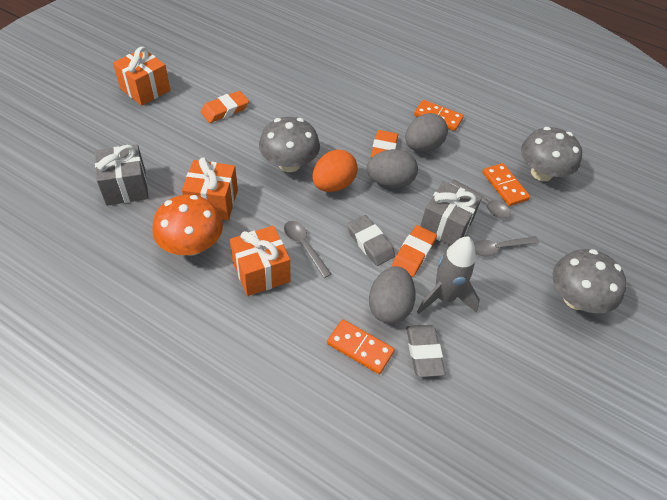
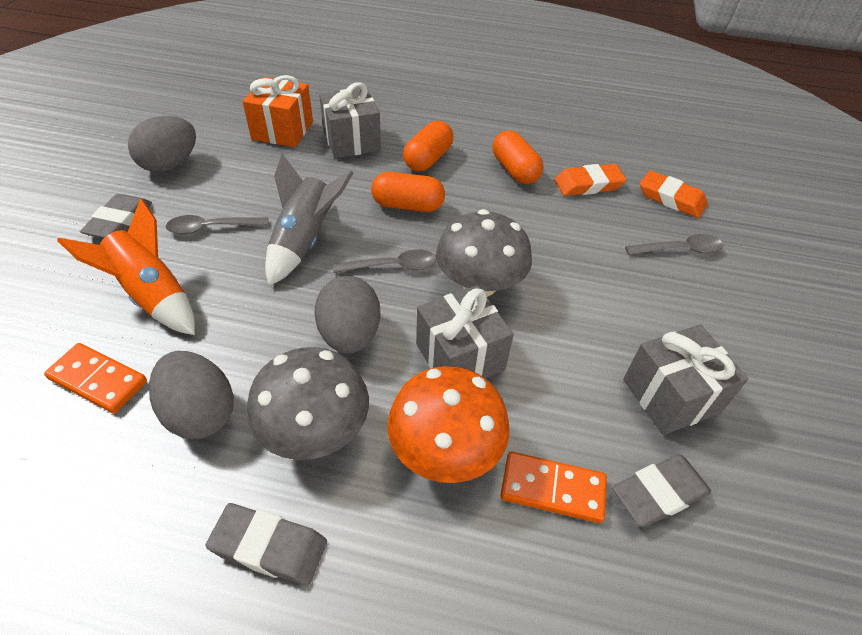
grey eraser: [347,215,395,266] [406,325,445,377] = 2 -> [80,194,152,238] [205,503,327,586] [612,454,711,527] = 3
grey gift: [95,145,149,206] [421,181,482,246] = 2 -> [319,82,381,158] [416,285,514,379] [623,324,748,435] = 3
grey mushroom: [259,117,320,172] [521,127,582,181] [553,249,627,313] = 3 -> [247,347,369,460] [436,209,532,297] = 2
orange capsule: none = 0 -> [371,172,445,212] [403,121,453,171] [493,130,543,184] = 3
orange domino: [327,319,395,374] [414,100,464,131] [483,163,530,206] = 3 -> [44,343,147,414] [500,452,607,523] = 2
orange egg: [312,150,358,192] = 1 -> none = 0
orange eraser: [201,91,249,123] [371,130,398,158] [392,225,437,277] = 3 -> [555,164,626,196] [640,170,708,218] = 2
orange gift: [113,47,170,106] [182,157,238,220] [230,226,290,296] = 3 -> [243,75,313,147] = 1
orange rocket: none = 0 -> [57,198,195,335] = 1

